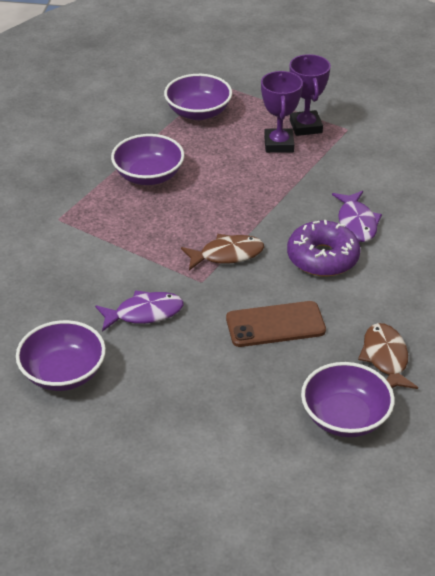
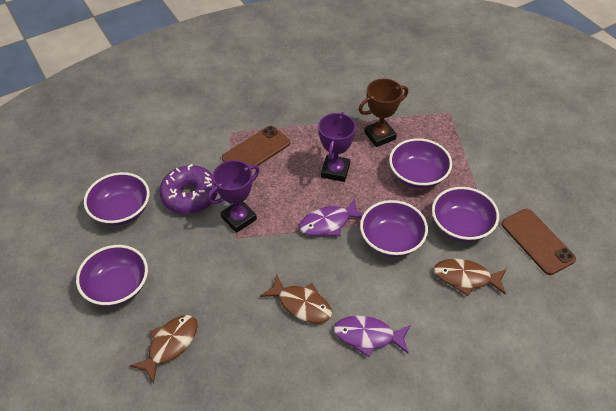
brown fish: [181,234,264,270] [358,323,418,389] = 2 -> [130,315,198,384] [260,274,332,323] [434,259,507,296] = 3
brown phone: [226,301,326,347] = 1 -> [222,126,290,170] [501,209,576,275] = 2
brown trophy: none = 0 -> [359,78,408,147] = 1
purple bowl: [16,320,106,391] [111,134,184,185] [164,74,232,120] [301,362,395,437] = 4 -> [76,245,148,307] [84,172,149,226] [360,200,428,257] [389,138,452,189] [432,187,499,242] = 5

